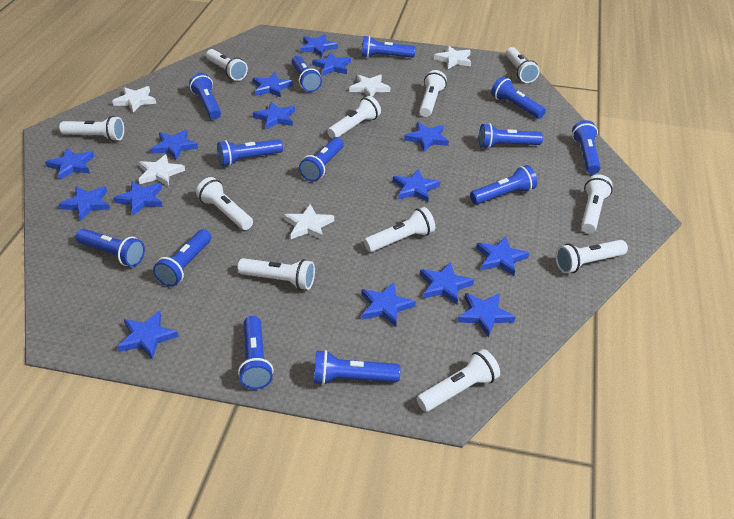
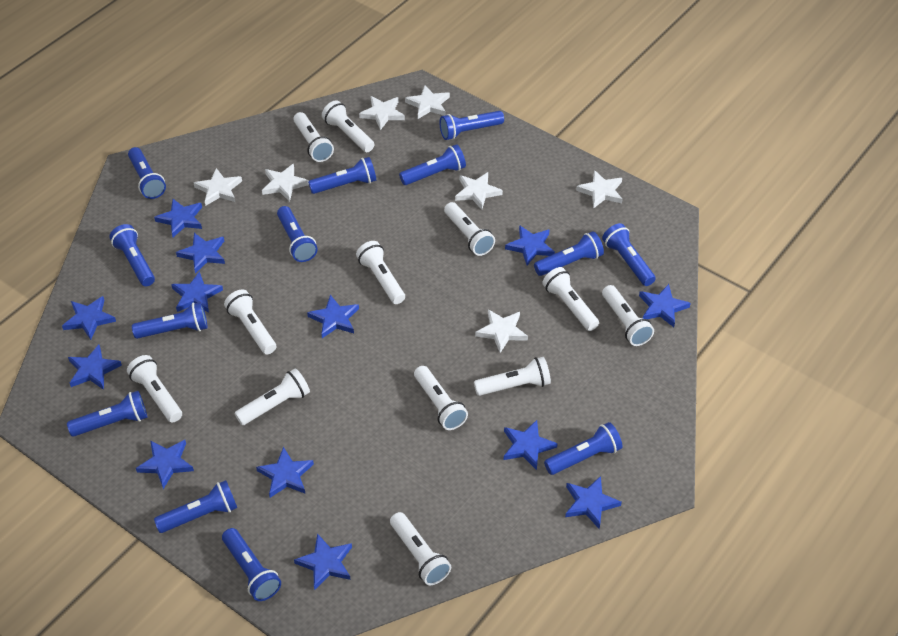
blue star: [45,148,94,180] [59,186,110,221] [113,181,163,216] [117,311,179,360] [151,130,198,160] [253,72,293,98] [253,102,295,130] [300,34,338,57] [312,52,351,76] [362,282,416,327] [393,169,440,202] [404,122,449,152] [420,262,474,305] [457,293,515,338] [476,236,529,276] = 15 -> [62,296,116,340] [68,345,122,390] [136,440,194,489] [154,199,202,237] [171,271,223,313] [176,233,225,274] [256,447,314,498] [294,534,352,590] [307,295,359,338] [503,420,558,470] [505,225,555,265] [565,476,622,529] [639,284,691,327] = 13
white flashlight: [59,116,124,141] [196,177,253,230] [206,49,248,81] [237,258,315,290] [327,96,381,139] [364,207,435,252] [417,349,500,412] [419,70,447,117] [506,47,540,83] [555,240,628,274] [581,174,613,233] = 11 -> [127,355,182,423] [224,289,276,354] [235,368,310,425] [293,112,334,162] [322,100,374,152] [356,241,405,304] [390,512,451,585] [414,366,468,430] [444,202,495,256] [474,357,551,396] [542,267,599,331] [602,285,654,346] = 12
white star: [112,86,156,113] [139,154,185,186] [284,204,334,240] [349,74,390,97] [434,46,471,69] = 5 -> [194,168,242,206] [262,164,309,202] [359,96,405,130] [405,85,450,119] [455,172,503,210] [475,309,528,353] [576,170,623,209] = 7

